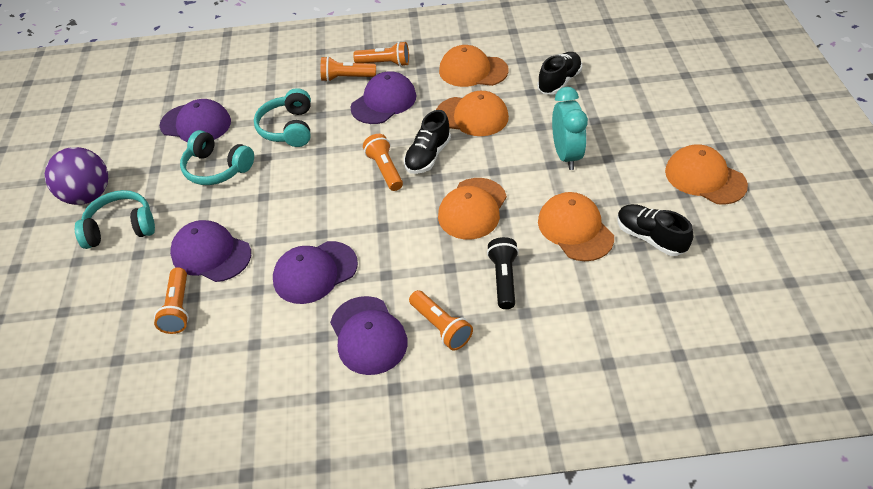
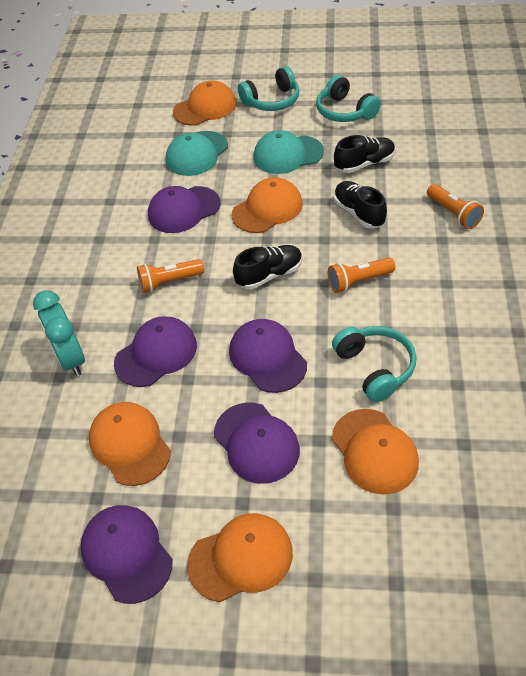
black flashlight: [487,237,519,309] = 1 -> none = 0
orange flashlight: [154,267,189,334] [321,56,376,82] [353,41,409,67] [363,134,403,191] [409,290,473,351] = 5 -> [137,259,204,293] [328,257,395,293] [427,184,484,229] = 3
purple ball: [45,147,108,205] = 1 -> none = 0
turquoise cap: none = 0 -> [166,131,228,176] [253,130,324,174] = 2

